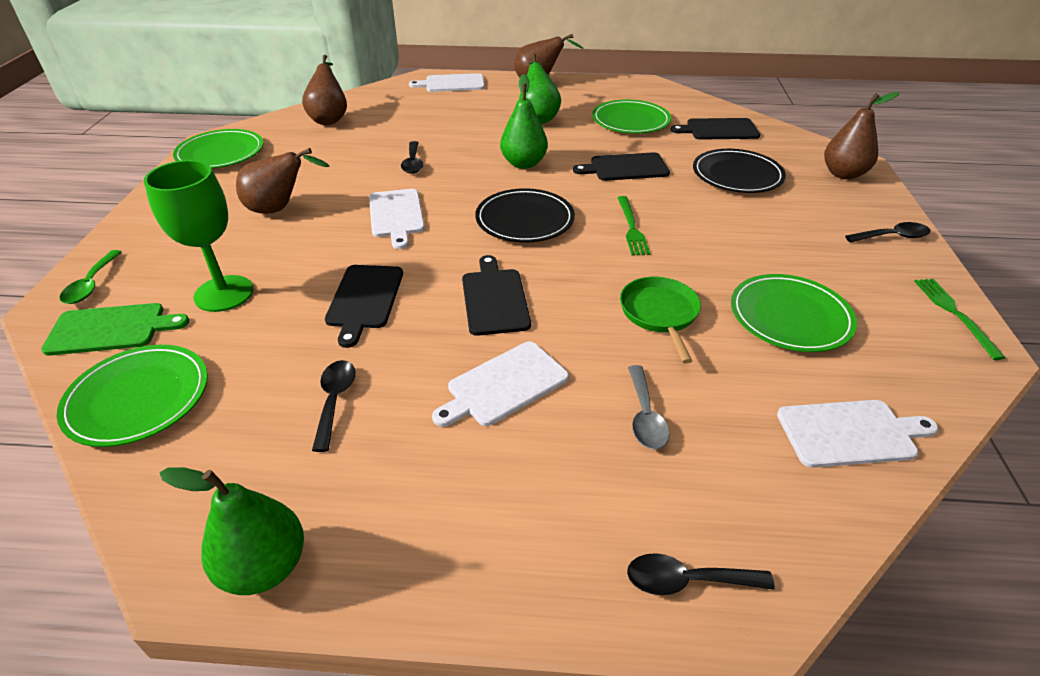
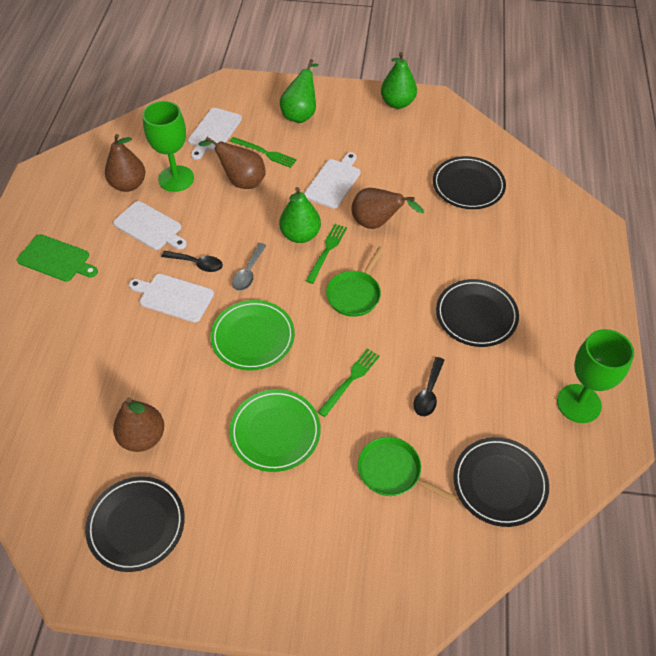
black cutting board: [325,265,403,348] [462,255,531,336] [573,152,670,181] [671,118,761,140] = 4 -> none = 0
black plate: [475,188,575,243] [693,149,786,193] = 2 -> [85,476,185,572] [433,156,506,209] [436,279,519,347] [453,437,549,527] = 4
black spoon: [312,360,356,452] [401,141,423,174] [627,553,775,595] [845,222,930,243] = 4 -> [161,251,223,272] [413,357,444,416] = 2
green fork: [618,196,650,256] [914,279,1006,360] = 2 -> [230,137,297,168] [306,224,347,284] [318,349,380,417] = 3
green goblet: [144,160,254,312] = 1 -> [142,101,194,192] [557,329,634,423] = 2
green pan: [620,277,701,364] = 1 -> [326,246,384,317] [358,437,457,503] = 2
green plate: [57,345,208,447] [173,129,263,169] [592,100,671,133] [731,274,857,352] = 4 -> [210,300,295,371] [229,389,321,472] = 2
green spoon: [60,250,122,304] = 1 -> none = 0

